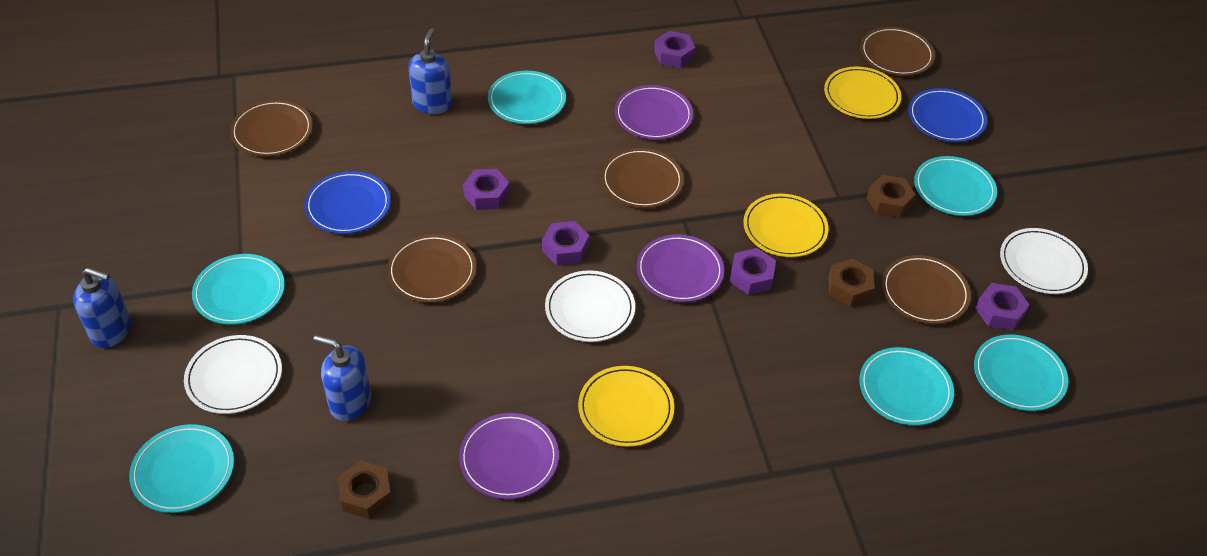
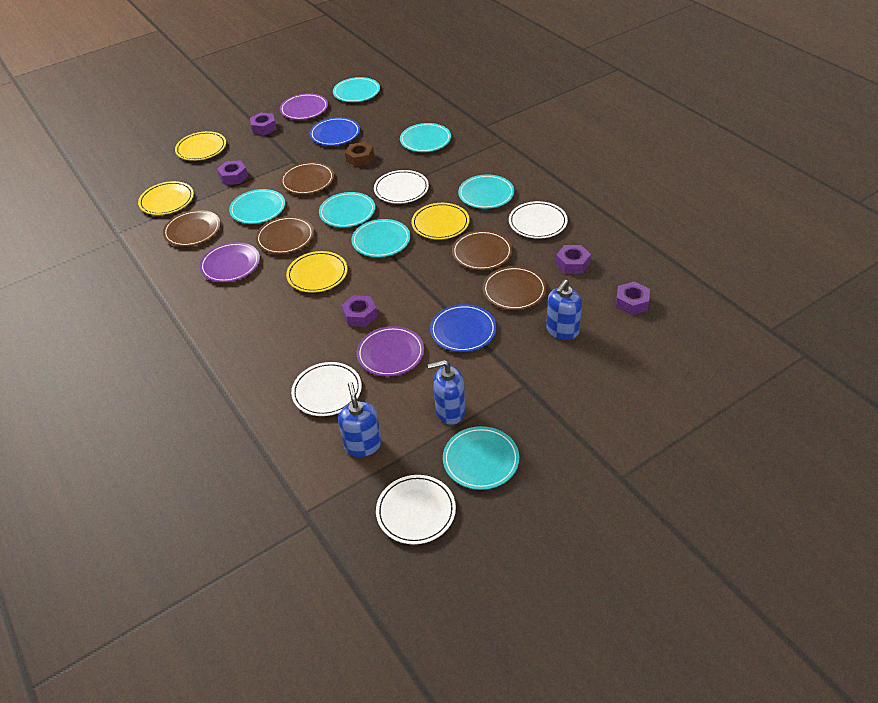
brown nut: [338,461,392,519] [828,259,874,307] [867,175,916,218] = 3 -> [345,142,374,167] = 1
turquoise plate: [129,424,234,513] [192,254,285,325] [488,71,566,124] [859,347,954,426] [914,156,997,216] [974,334,1068,411] = 6 -> [229,189,285,224] [319,192,375,227] [333,77,380,102] [351,219,410,257] [400,123,451,152] [443,426,519,490] [458,174,514,209] = 7
white plate: [184,335,282,414] [545,270,635,342] [1000,228,1088,294] = 3 -> [291,362,362,416] [374,170,429,204] [376,475,456,544] [509,201,568,239] = 4
yellow plate: [578,366,674,447] [743,194,829,257] [824,67,901,119] = 3 -> [138,181,194,215] [175,131,226,161] [286,251,348,293] [412,203,470,240] = 4

